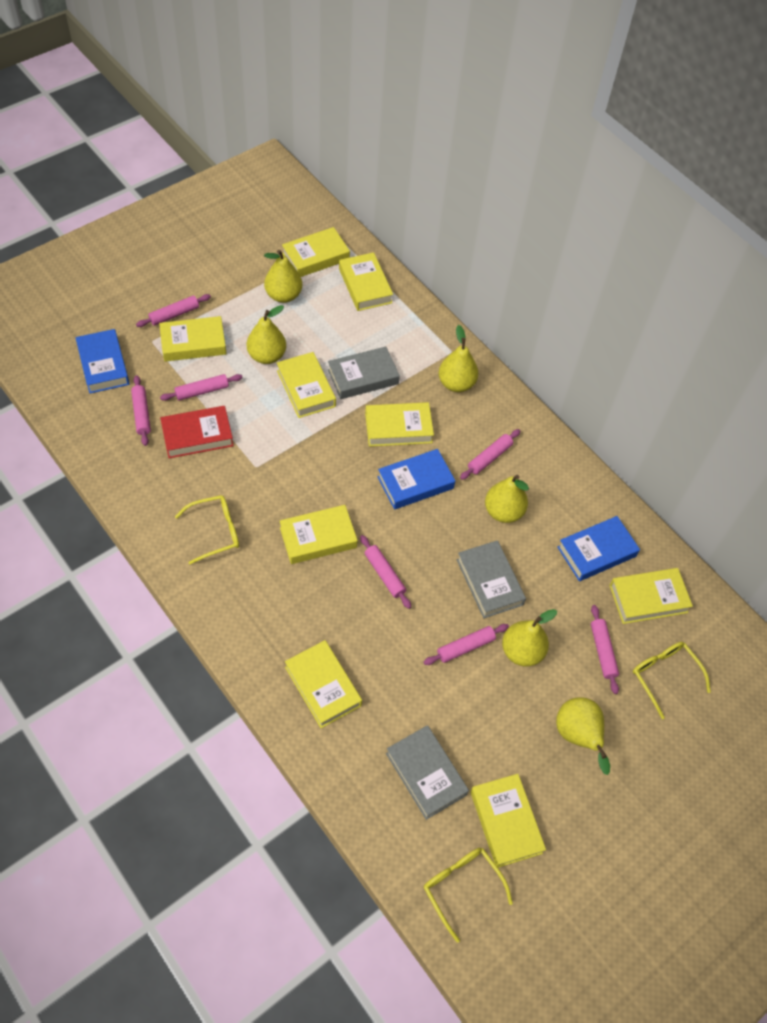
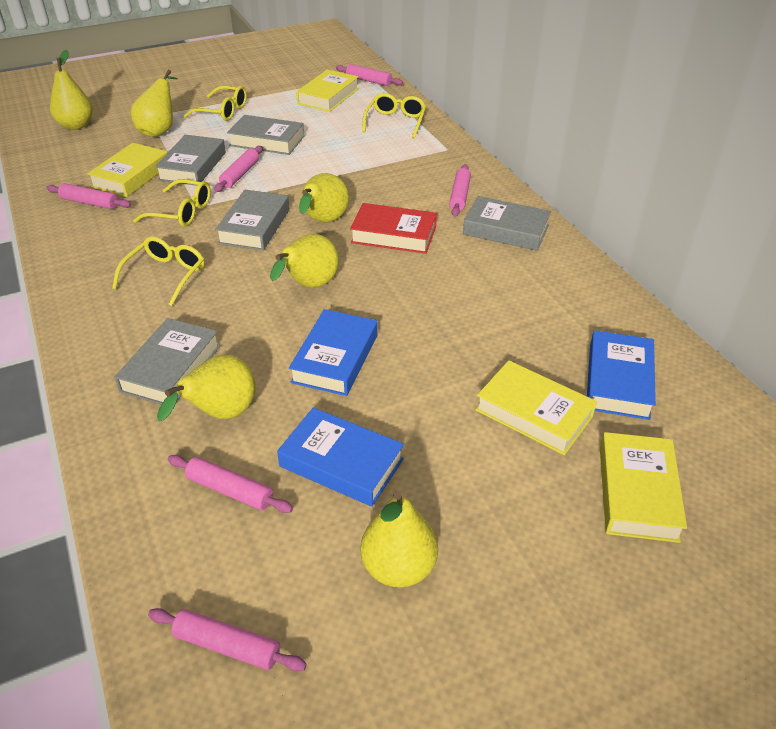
grey book: [328,346,400,399] [386,725,469,820] [457,540,526,618] = 3 -> [115,318,221,404] [155,135,226,186] [215,190,290,251] [227,115,304,155] [463,196,551,251] = 5
pink rolling pin: [131,375,151,446] [136,294,211,327] [160,374,243,401] [360,535,411,609] [424,624,509,665] [460,429,521,480] [591,605,619,694] = 7 -> [46,183,131,209] [148,608,307,671] [168,455,293,513] [215,146,263,192] [336,64,403,86] [449,164,471,217] = 6
yellow book: [159,316,226,362] [277,352,336,418] [280,505,358,564] [282,227,350,277] [285,640,362,728] [339,252,393,311] [365,402,434,447] [470,774,546,868] [609,568,693,624] = 9 -> [87,143,167,197] [296,69,359,112] [475,360,597,455] [600,432,687,543] = 4
yellow glasses: [175,495,239,564] [424,848,513,942] [633,642,711,719] = 3 -> [112,236,204,306] [133,179,211,227] [183,86,247,121] [362,93,426,138] = 4

